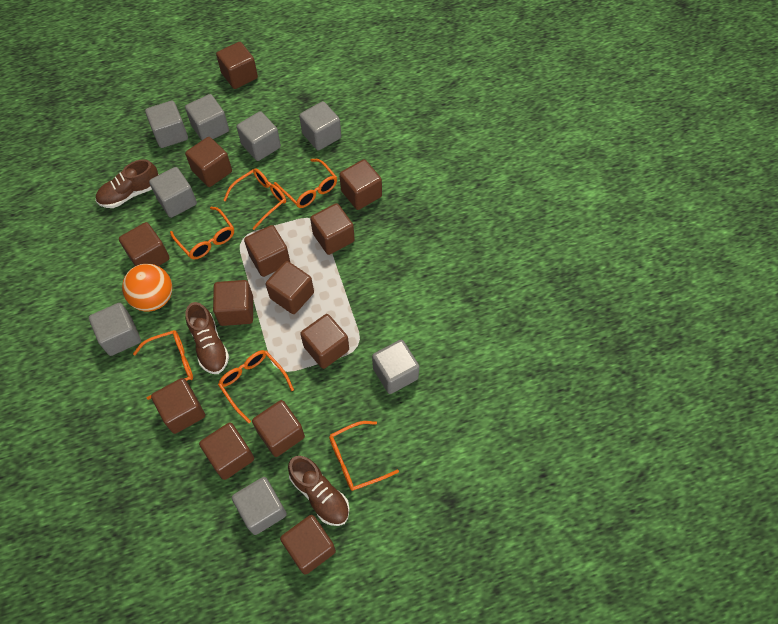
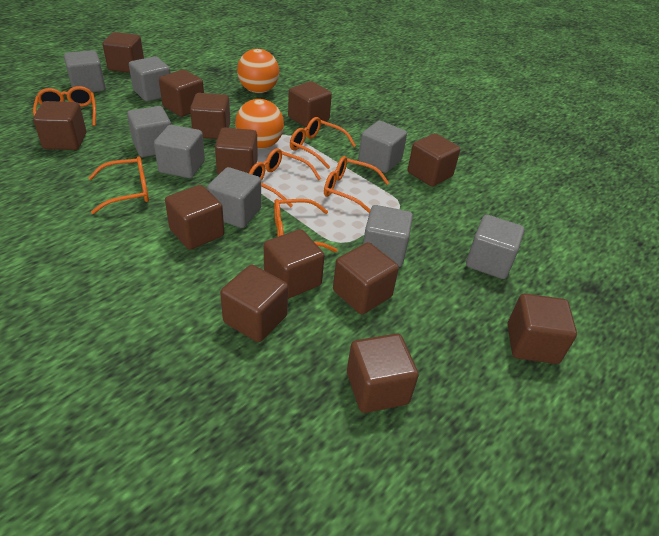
brown shoe: [96,159,159,208] [186,302,229,374] [288,456,350,526] = 3 -> none = 0
orange ball: [122,264,173,312] = 1 -> [235,99,284,149] [237,49,279,93] = 2

